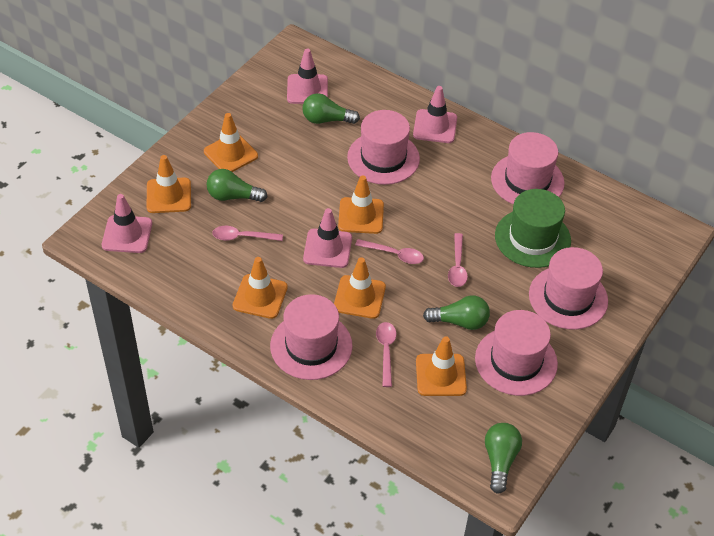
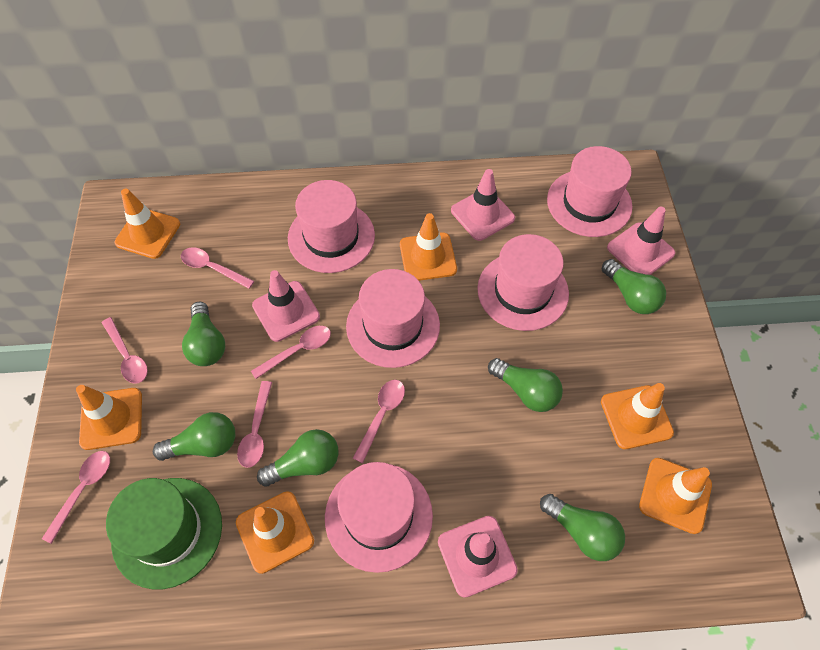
green light bulb: [207,169,267,202] [302,93,360,124] [423,295,490,330] [485,423,522,494] = 4 -> [153,412,235,461] [182,302,225,366] [257,429,339,487] [488,358,563,412] [540,494,625,561] [602,259,666,314] = 6
pink spoon: [212,226,283,241] [355,239,424,264] [376,322,397,387] [448,233,468,287] = 4 -> [42,451,110,544] [102,317,148,383] [181,247,254,289] [237,381,272,468] [251,326,331,379] [352,380,405,463] = 6

